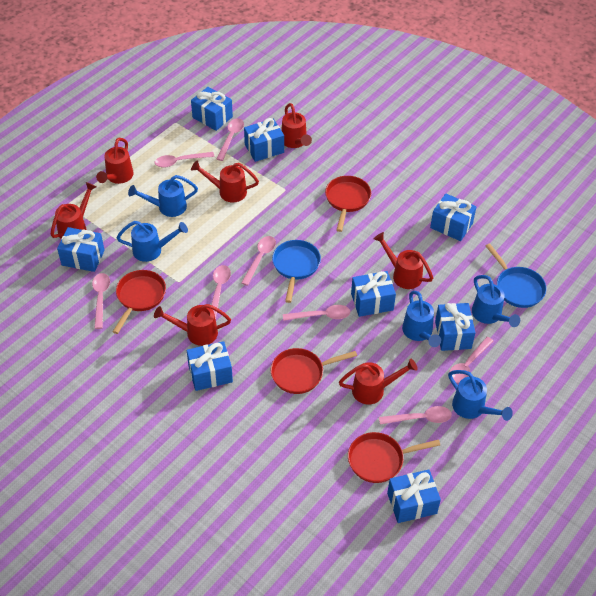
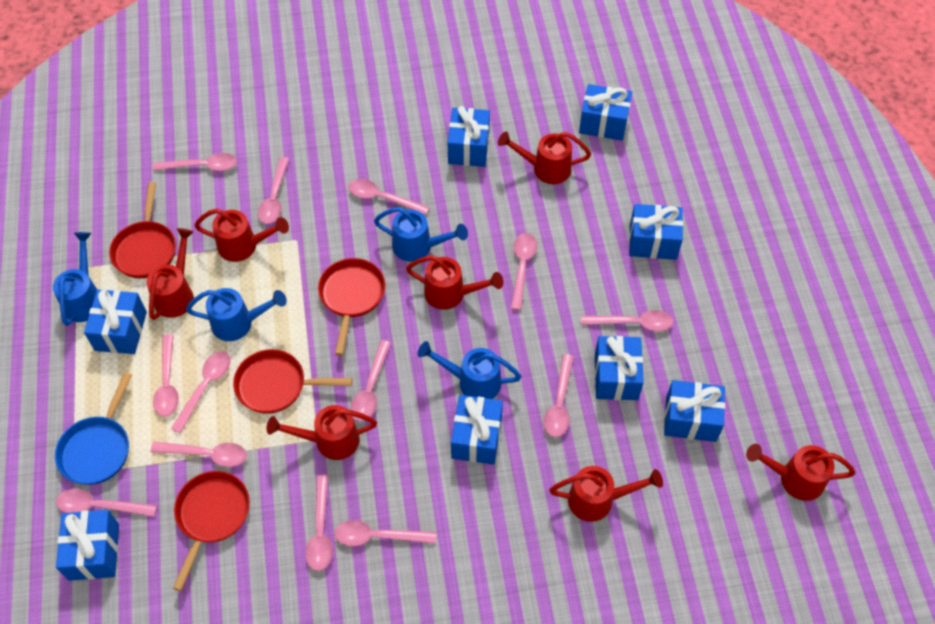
blue pan: [272,240,321,303] [486,244,547,308] = 2 -> [55,372,132,485] = 1
blue watering can: [117,221,188,262] [128,175,198,217] [402,291,441,347] [448,370,513,421] [472,275,520,327] = 5 -> [53,232,98,326] [186,288,287,341] [374,207,468,262] [417,341,521,399] = 4
pink spoon: [92,273,110,329] [155,152,215,168] [211,265,231,319] [217,118,244,161] [241,236,276,286] [283,305,350,321] [379,406,452,425] [449,337,493,383] = 8 -> [56,489,157,517] [151,442,247,467] [153,153,237,171] [153,334,179,417] [171,351,231,433] [258,157,289,224] [305,475,333,571] [334,520,437,546] [348,179,430,215] [350,340,391,421] [511,233,537,310] [543,354,574,437] [581,310,673,331] = 13

